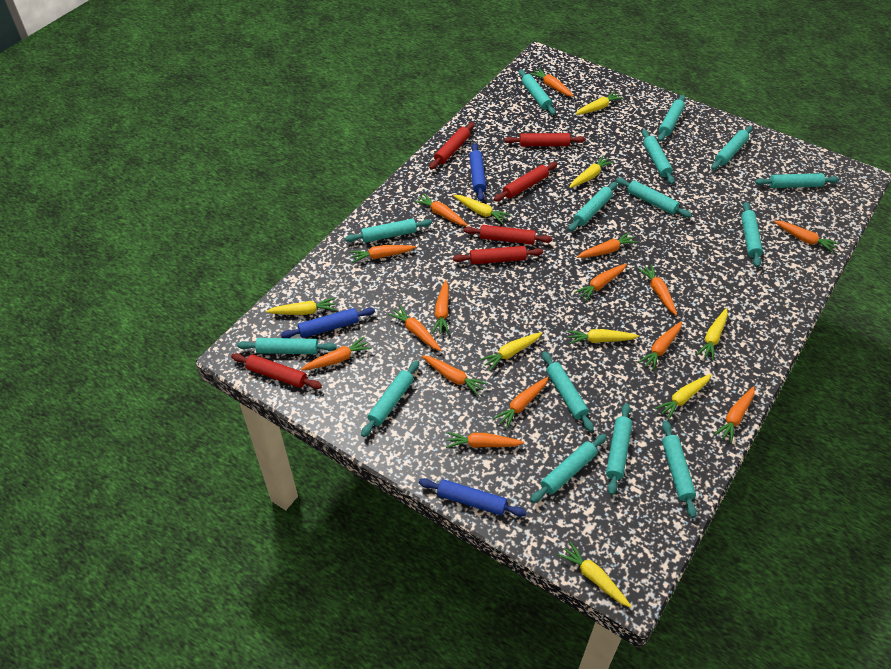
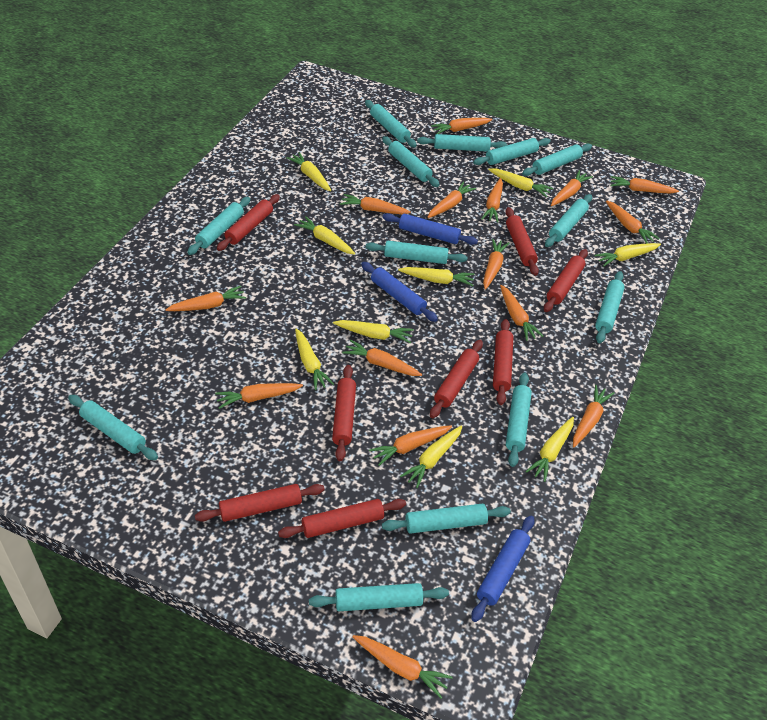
red rolling pin: [231,353,322,389] [429,122,474,169] [453,246,543,264] [463,225,552,245] [494,162,557,202] [504,133,585,146] = 6 -> [195,484,325,522] [217,194,280,251] [278,499,406,538] [332,365,356,461] [430,340,483,418] [493,319,514,405] [505,207,539,276] [544,249,588,312] = 8
turquoise rolling pin: [237,338,336,354] [345,219,432,243] [361,360,419,437] [519,69,555,115] [530,434,607,503] [542,351,594,432] [568,182,617,232] [606,403,632,495] [616,178,692,218] [642,129,675,184] [658,95,686,142] [662,420,697,518] [711,126,752,170] [741,202,763,267] [755,173,839,188] = 15 -> [68,395,158,460] [187,197,250,255] [309,583,449,611] [365,100,417,148] [366,241,467,264] [382,136,440,187] [382,504,511,534] [417,134,507,152] [473,138,551,165] [506,373,532,467] [522,144,592,176] [545,194,592,247] [595,271,625,343] = 13

